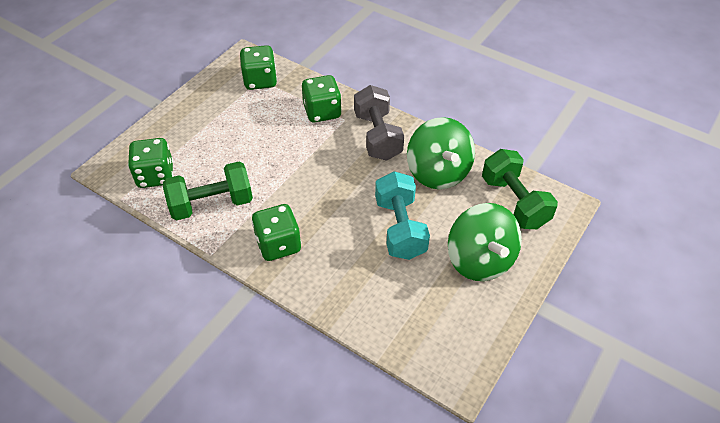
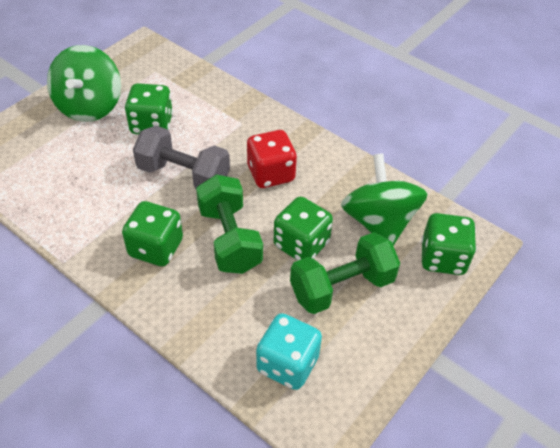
red dice: none = 0 -> [247,130,297,188] = 1
turquoise dice: none = 0 -> [256,313,322,390] = 1
turquoise dumbbell: [375,171,430,260] = 1 -> none = 0

